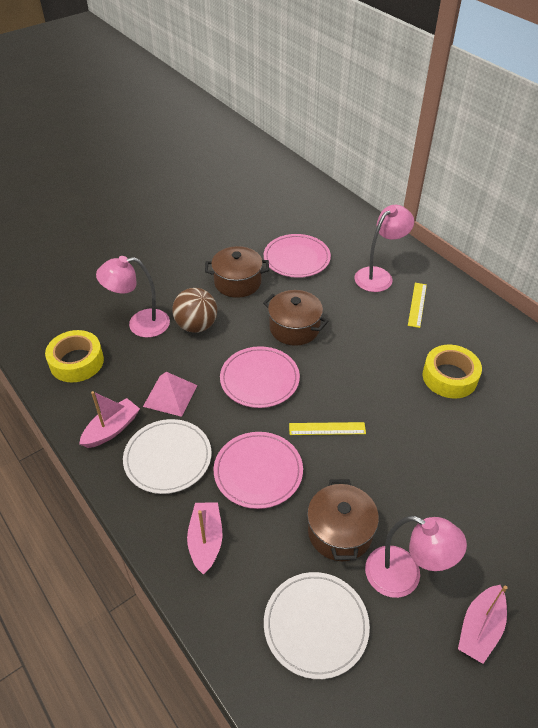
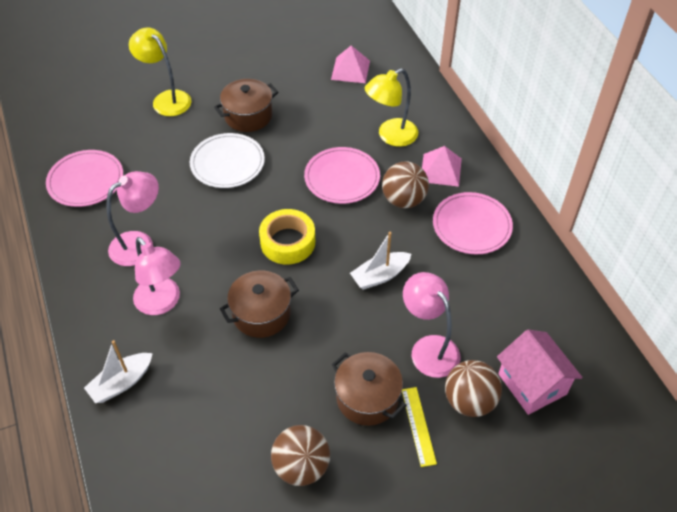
brown ball: [172,288,217,333] = 1 -> [271,425,330,486] [382,162,429,208] [445,360,502,417] = 3
pink boat: [79,391,140,448] [187,502,223,574] [458,585,507,664] = 3 -> none = 0
pink house: none = 0 -> [497,330,583,415] = 1
pink pyramid: [143,372,198,417] = 1 -> [331,45,370,83] [422,146,462,187] = 2
white boat: none = 0 -> [84,340,153,403] [350,232,411,290] = 2
white plate: [123,419,212,494] [264,572,370,679] = 2 -> [190,133,265,188] = 1
yellow lamp: none = 0 -> [129,27,191,116] [365,68,418,147] = 2
yellow ruler: [289,422,366,435] [408,283,427,328] = 2 -> [402,387,437,467] = 1
yellow tape: [45,330,104,382] [423,345,482,398] = 2 -> [259,209,315,265] = 1

